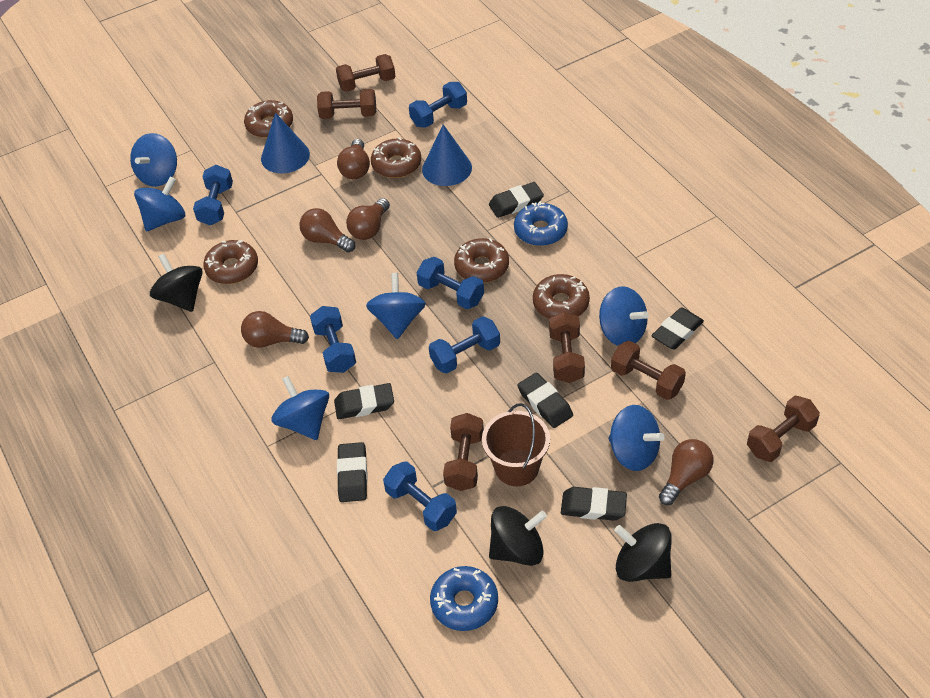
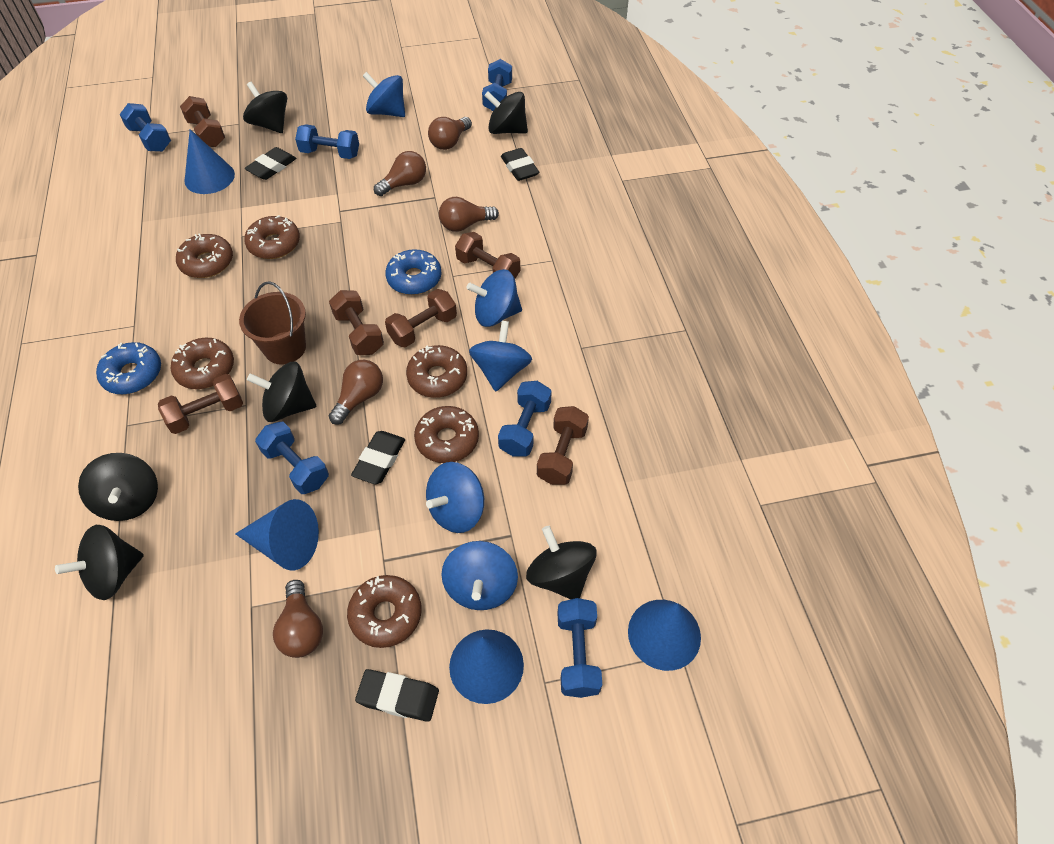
black eraser: [334,383,394,419] [337,442,368,502] [489,182,544,218] [517,373,573,428] [561,487,627,521] [651,307,704,350] = 6 -> [245,147,297,180] [351,431,405,484] [355,669,439,722] [501,148,539,181] = 4
black spinning top: [150,254,203,312] [489,506,547,566] [614,523,672,582] = 3 -> [55,525,144,600] [78,453,158,521] [243,82,287,133] [247,362,316,422] [484,91,528,134] [526,526,597,599] = 6
blue cone: [261,112,310,173] [422,124,472,186] = 2 -> [185,129,235,194] [235,499,319,570] [449,629,524,704] [628,600,701,671] = 4
blue spinning top: [130,133,177,187] [134,177,185,231] [271,376,329,440] [366,273,426,339] [599,286,649,346] [608,405,665,471] = 6 -> [363,72,405,117] [426,462,484,533] [441,541,518,610] [467,269,522,327] [469,321,532,391] = 5
brown donut: [203,240,258,284] [244,100,293,138] [371,137,421,178] [454,238,509,283] [533,274,590,319] = 5 -> [171,338,234,389] [176,233,233,278] [244,215,300,259] [347,575,422,648] [406,345,467,398] [414,406,479,463] = 6

